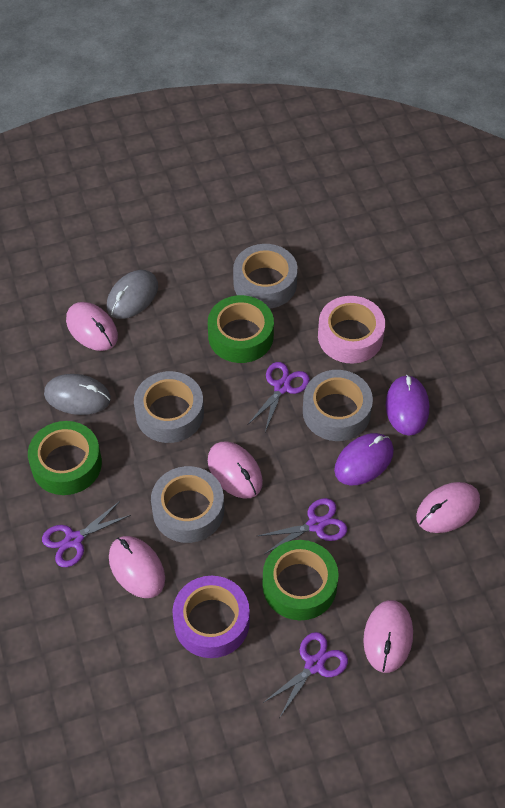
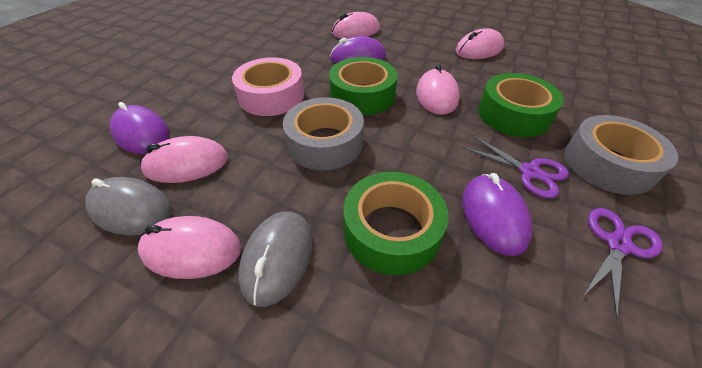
grey tape: [134,371,204,443] [151,466,224,543] [233,244,298,308] [303,370,373,441] = 4 -> [283,97,364,170] [565,115,678,195] = 2
purple mouse: [334,433,394,485] [386,375,429,436] = 2 -> [110,102,169,154] [330,36,386,63] [462,173,532,256] = 3
purple scissors: [42,501,131,567] [248,362,310,432] [258,498,347,554] [263,632,348,717] = 4 -> [462,135,569,198] [582,208,663,318] = 2
purple tape: [173,576,250,658] = 1 -> none = 0

